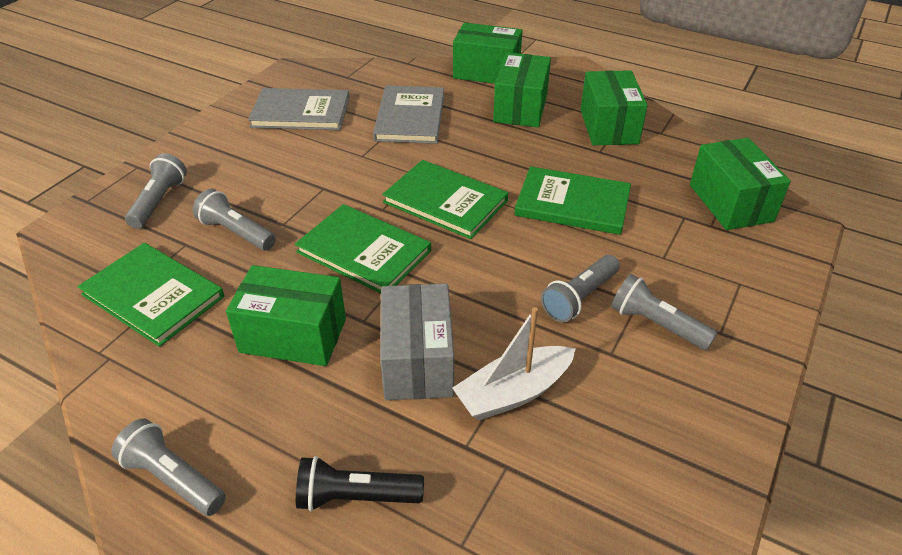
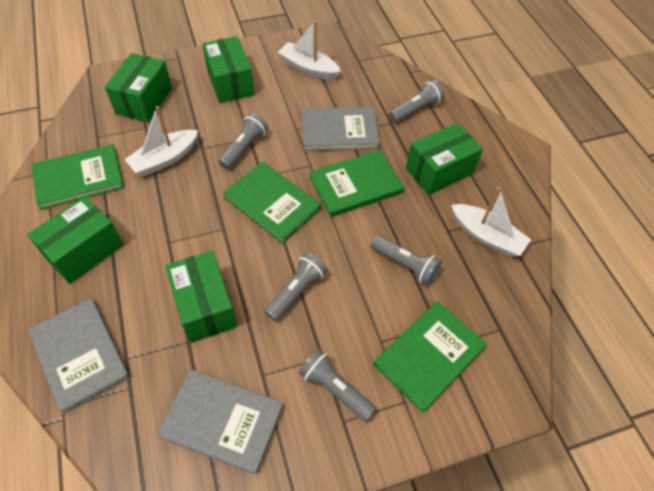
black flashlight: [296,456,424,511] = 1 -> none = 0
grey book: [248,88,350,130] [373,85,444,144] = 2 -> [28,298,130,414] [157,370,283,475] [301,107,380,151] = 3
grey box: [380,284,454,400] = 1 -> none = 0
white boat: [452,307,575,421] = 1 -> [124,106,198,176] [278,20,341,80] [451,187,531,257] = 3

